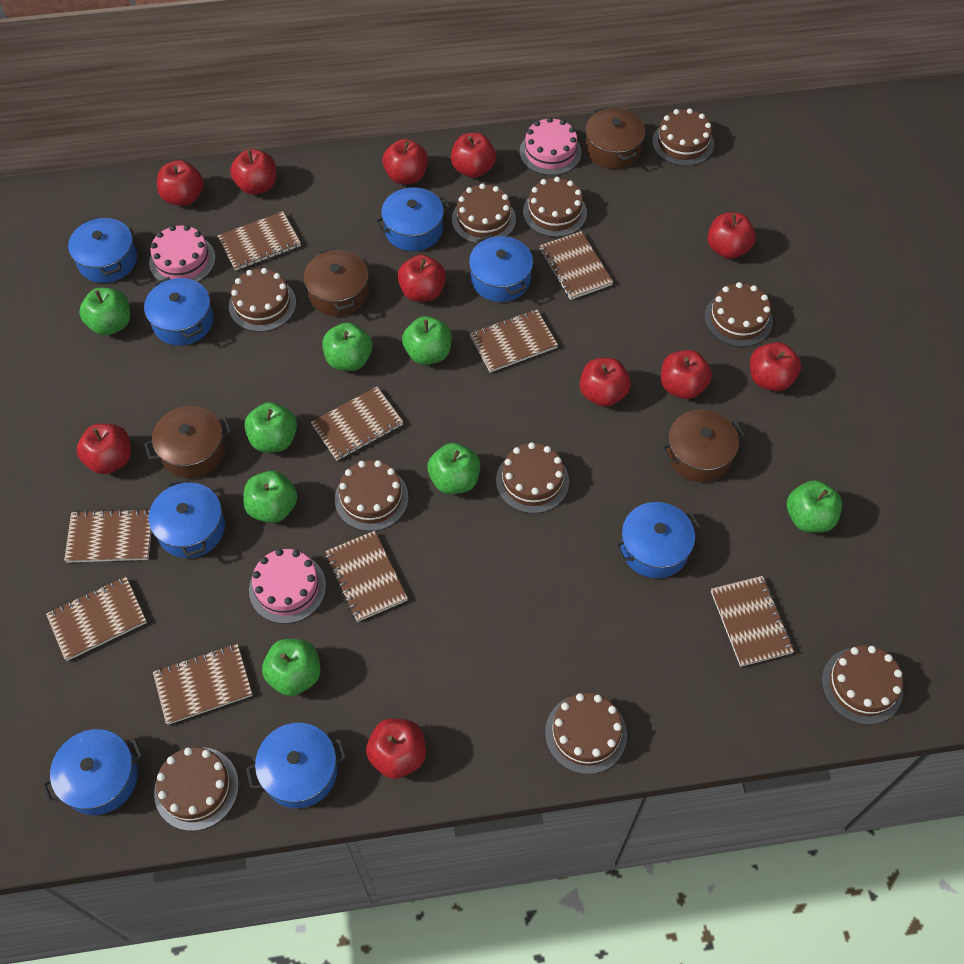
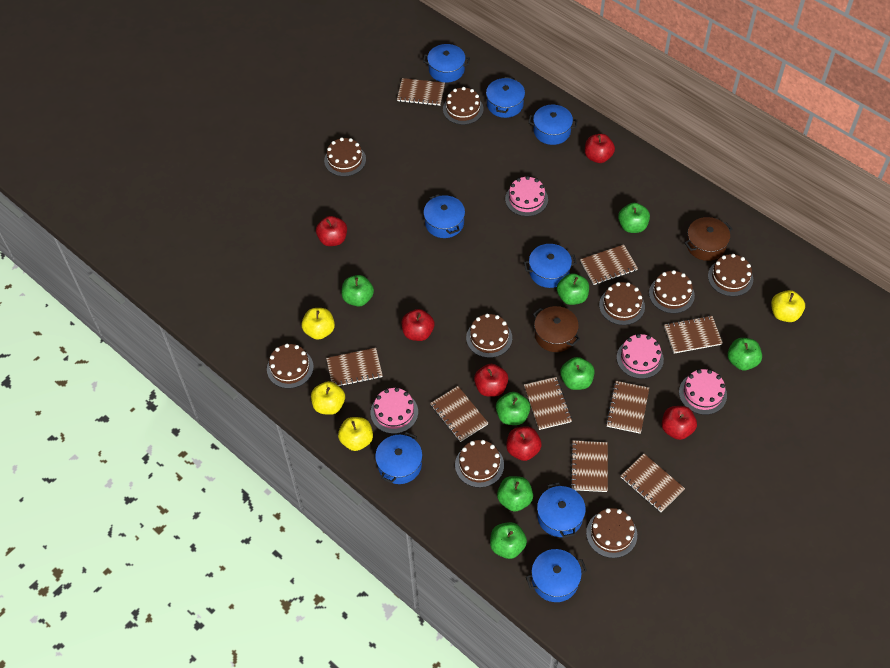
brown cake: [154,747,239,831] [229,268,296,332] [335,460,408,531] [452,183,516,243] [496,442,569,513] [523,177,587,237] [545,693,627,774] [652,108,714,166] [704,282,773,347] [822,645,903,725] = 10 -> [267,344,314,388] [324,137,366,176] [443,87,484,125] [455,440,504,488] [466,314,512,358] [586,508,637,558] [599,282,645,325] [649,270,695,313] [708,254,753,296] = 9
brown pot: [144,406,232,478] [304,247,369,316] [585,107,645,169] [661,409,745,482] = 4 -> [533,306,580,352] [684,217,732,261] = 2
pink cake: [149,225,216,282] [249,549,326,624] [520,117,582,175] = 3 -> [371,388,418,434] [505,176,548,216] [617,334,664,379] [679,369,727,415] = 4
red apple: [77,423,131,474] [157,160,204,206] [230,149,276,195] [366,718,426,779] [382,139,428,184] [398,255,446,302] [451,133,496,178] [580,358,631,407] [661,350,712,399] [708,212,756,259] [750,342,801,391] = 11 -> [316,216,347,246] [402,309,434,341] [474,364,508,397] [506,426,542,461] [585,134,615,163] [662,406,697,440] = 6
yellow apple: none = 0 -> [302,308,335,340] [311,381,345,415] [338,417,373,451] [771,290,805,322] = 4

